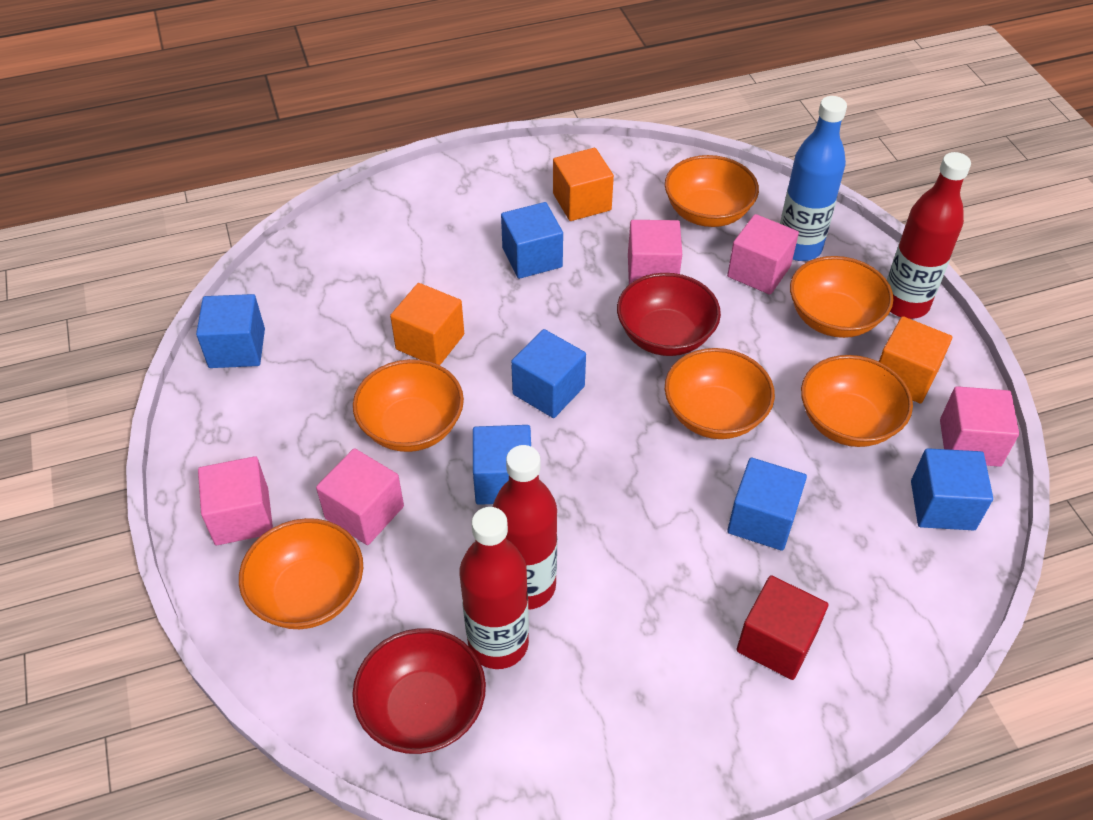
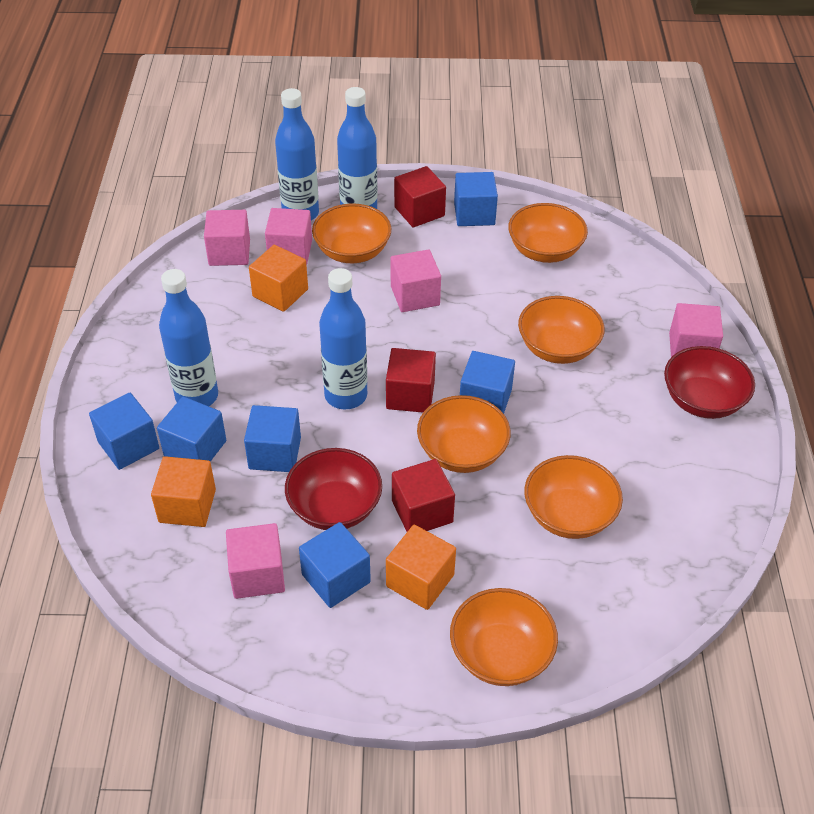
blue bottle: [780,96,847,261] = 1 -> [159,269,218,406] [275,88,319,220] [319,268,367,409] [337,87,378,209] = 4
red bottle: [460,507,529,669] [493,445,557,610] [887,152,971,319] = 3 -> none = 0
red cube: [736,575,828,680] = 1 -> [386,348,436,413] [392,459,455,532] [394,166,446,227] = 3

